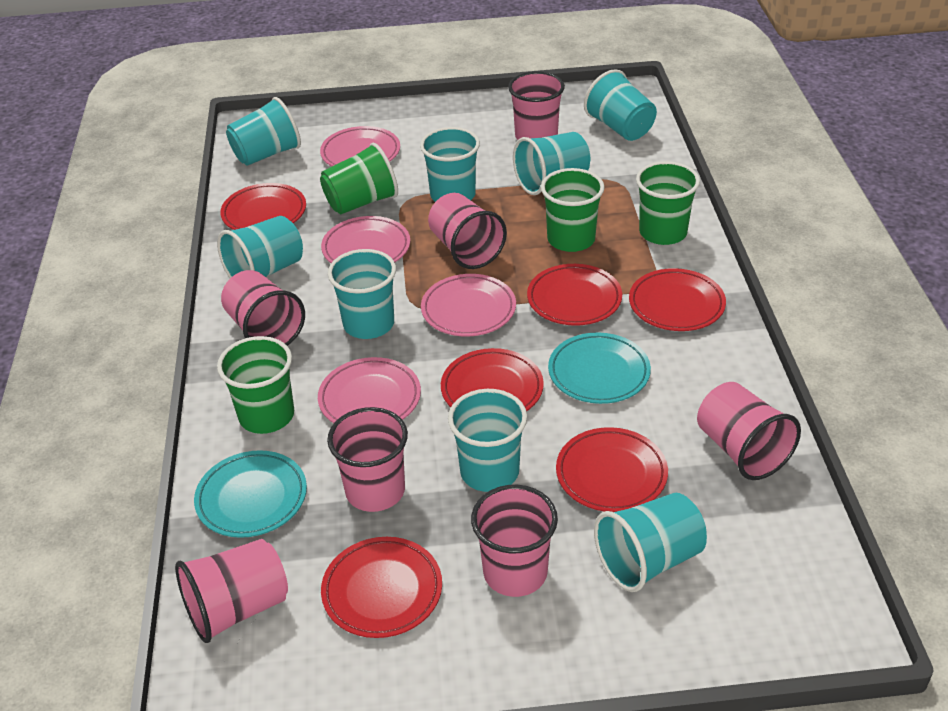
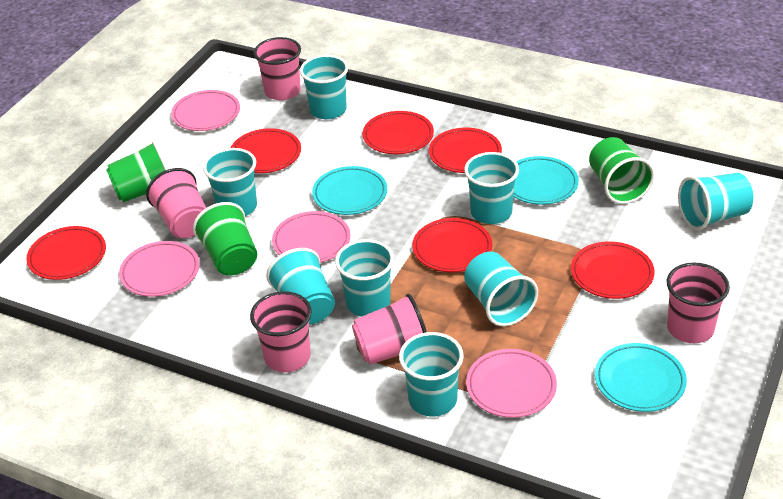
green cup: [217,336,294,434] [320,143,398,214] [541,168,604,252] [636,161,700,245] = 4 -> [106,141,168,202] [193,202,257,275] [589,137,655,204] = 3
pink cup: [175,539,288,643] [221,270,305,346] [327,407,408,512] [428,193,507,269] [471,485,558,597] [508,71,565,140] [697,382,801,480] = 7 -> [146,168,206,238] [250,291,312,372] [254,37,301,100] [352,294,427,365] [667,262,730,343] = 5
turquoise plate: [194,450,307,538] [548,332,651,404] = 2 -> [312,166,387,215] [513,156,579,205] [595,343,687,412] = 3

